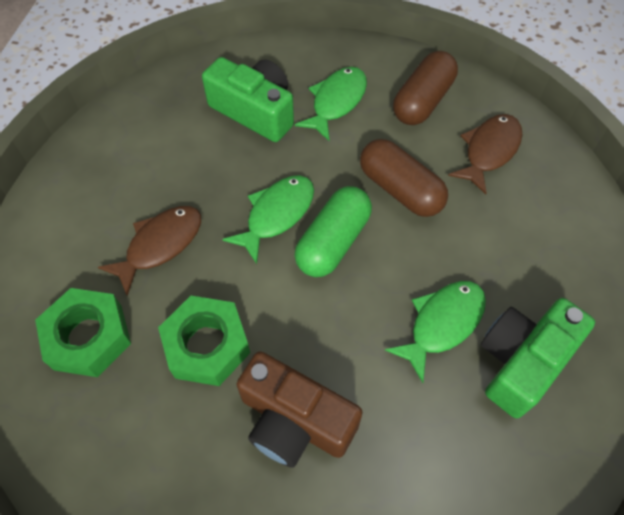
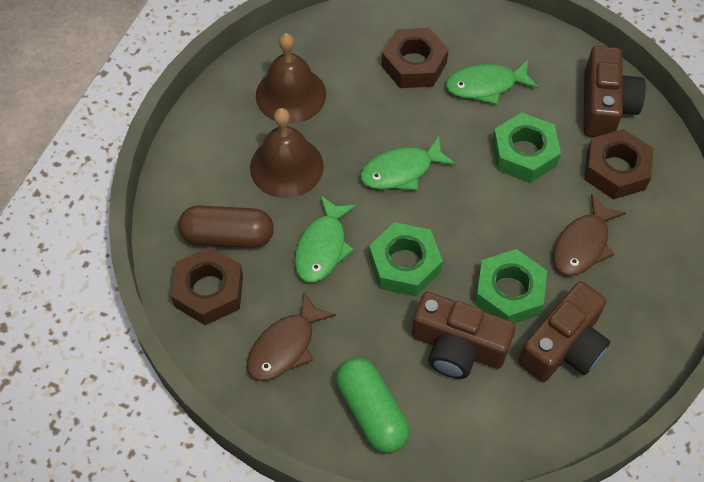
brown bell: none = 0 -> [250,108,324,198] [256,33,326,124] = 2
brown camera: [237,351,363,468] = 1 -> [412,292,516,379] [518,281,610,382] [583,46,646,137] = 3
brown capsule: [360,139,448,217] [393,51,458,125] = 2 -> [178,206,274,248] = 1
brown nut: none = 0 -> [171,247,243,325] [381,28,449,88] [584,129,653,200] = 3
green camera: [202,57,294,142] [481,298,595,418] = 2 -> none = 0
green nut: [35,288,131,377] [158,296,250,386] = 2 -> [369,222,443,296] [475,249,547,323] [492,113,561,183] = 3

